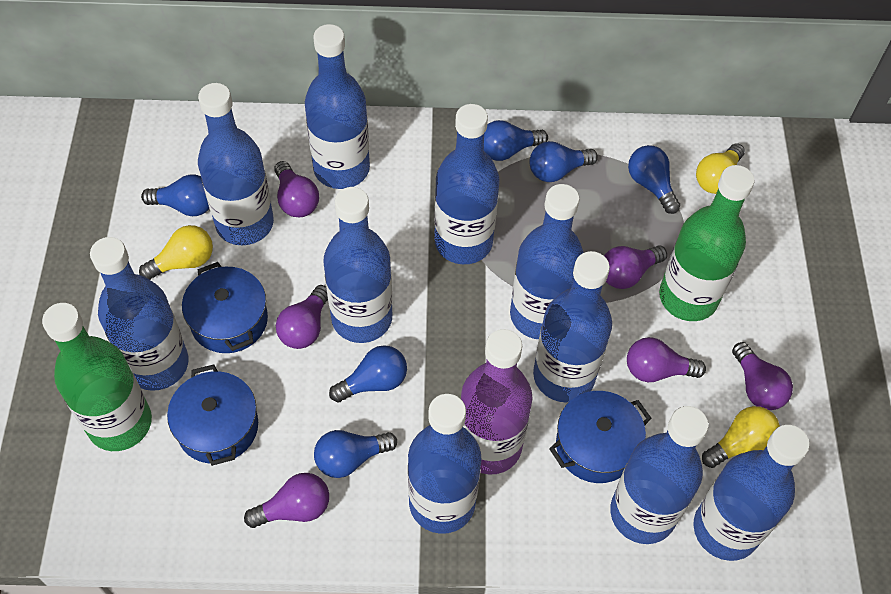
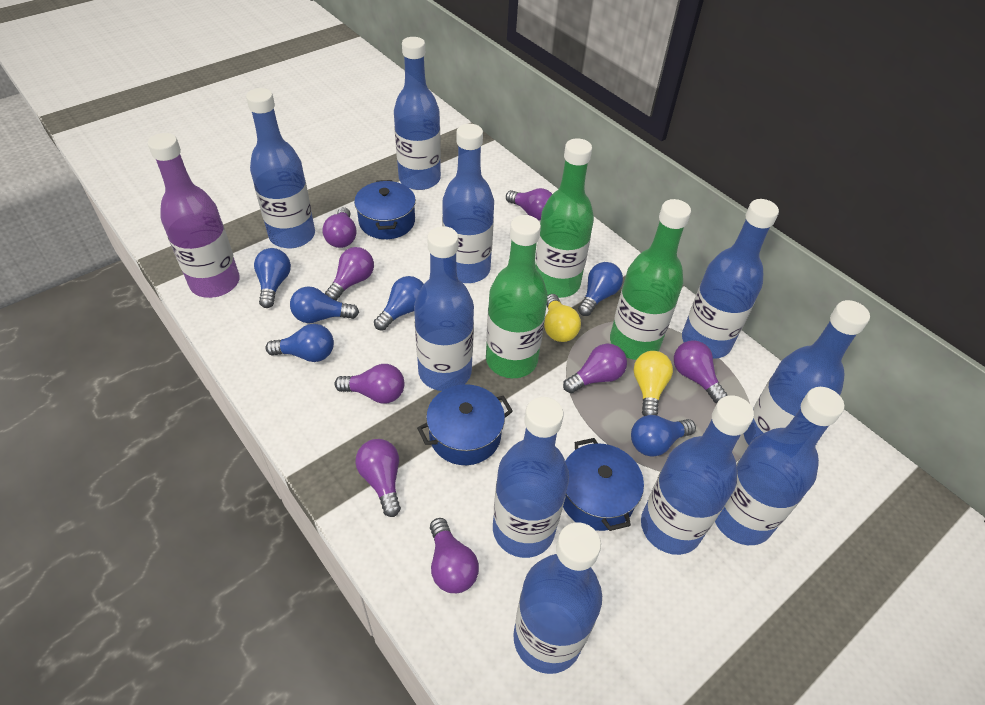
green bottle: [42,303,152,451] [659,165,754,321] = 2 -> [486,215,548,378] [535,138,594,298] [610,199,691,360] = 3
purple light bulb: [244,473,329,528] [274,161,319,217] [276,285,328,349] [604,245,667,289] [627,337,706,382] [732,342,793,410] = 6 -> [322,207,357,248] [325,247,374,301] [334,364,404,404] [355,439,401,517] [430,518,479,593] [506,188,552,220] [563,343,627,393] [674,340,727,403] = 8
yellow light bulb: [139,225,213,280] [696,143,745,194] [702,406,780,468] = 3 -> [544,294,581,342] [633,351,673,416] = 2

